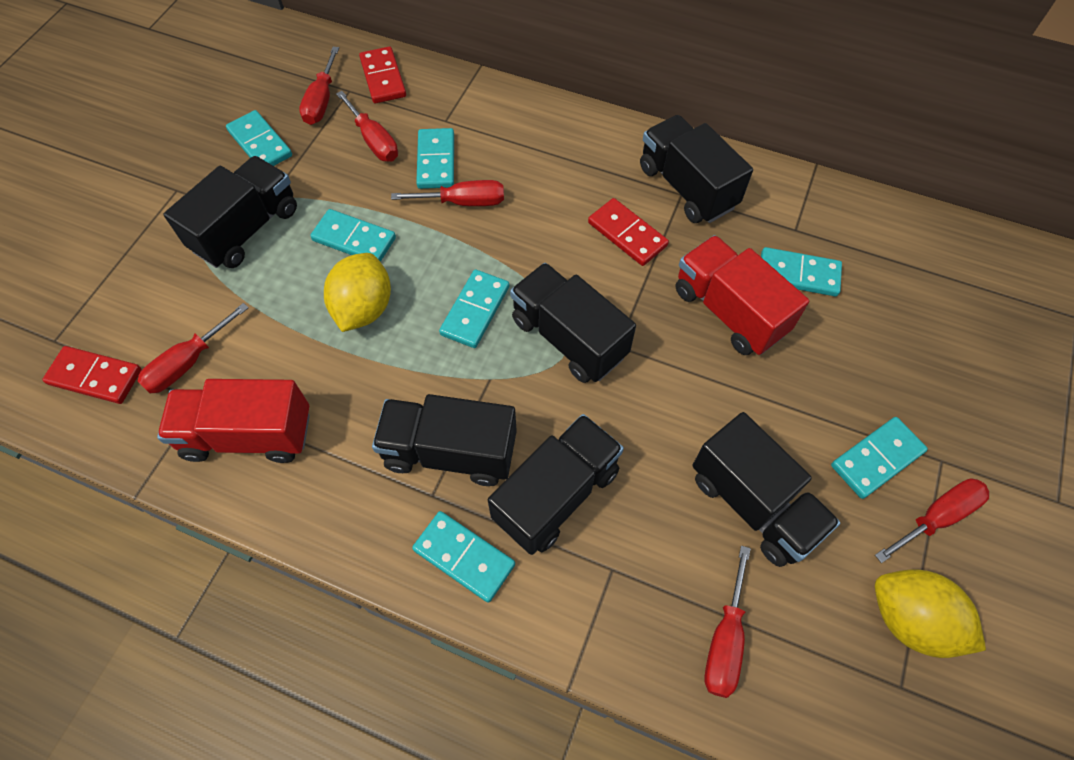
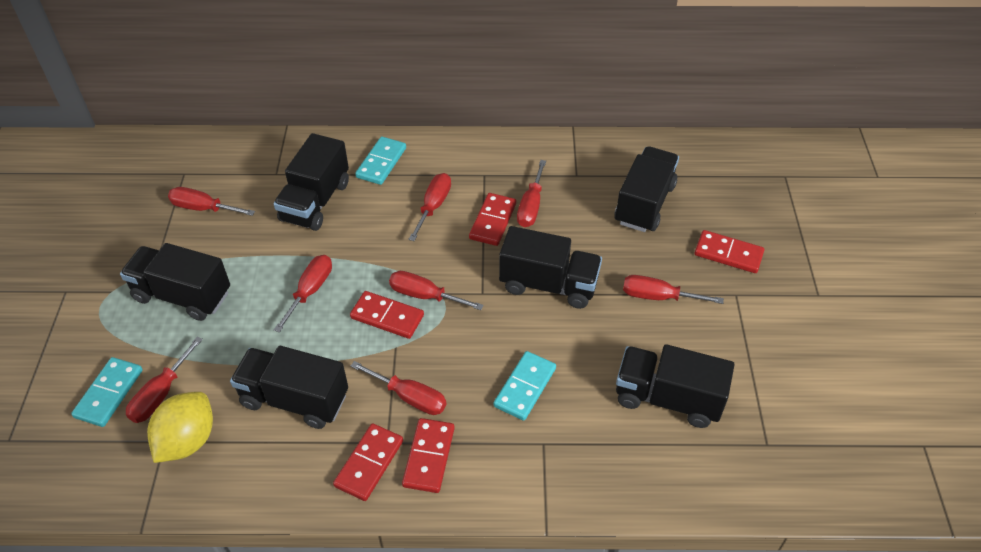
red domino: [42,346,142,404] [359,47,406,103] [588,198,669,266] = 3 -> [333,423,403,501] [350,291,424,339] [402,418,455,493] [469,193,516,246] [695,230,764,273] = 5
red screwdriver: [138,303,249,394] [299,47,339,125] [336,91,398,162] [391,180,504,206] [704,546,751,698] [875,479,989,563] = 6 -> [126,337,203,423] [168,187,255,216] [274,255,332,333] [351,361,446,415] [389,271,484,310] [408,173,451,241] [517,160,546,227] [623,275,724,304] = 8
red truck: [157,379,310,463] [676,235,809,355] = 2 -> none = 0
turquoise domino: [226,110,292,166] [310,209,396,262] [412,511,515,603] [416,128,454,189] [439,269,509,348] [761,247,842,296] [831,417,928,499] = 7 -> [71,357,143,427] [355,137,406,185] [494,351,556,421] = 3
yellow lemon: [324,253,391,332] [875,570,986,658] = 2 -> [147,392,213,463] = 1

